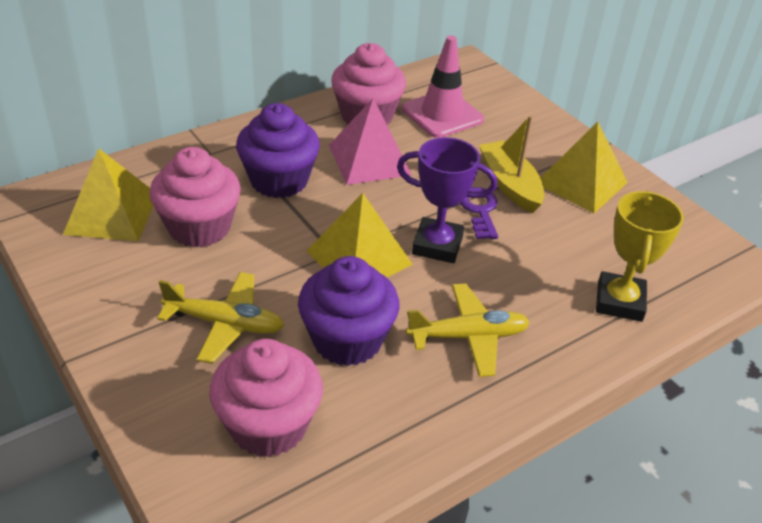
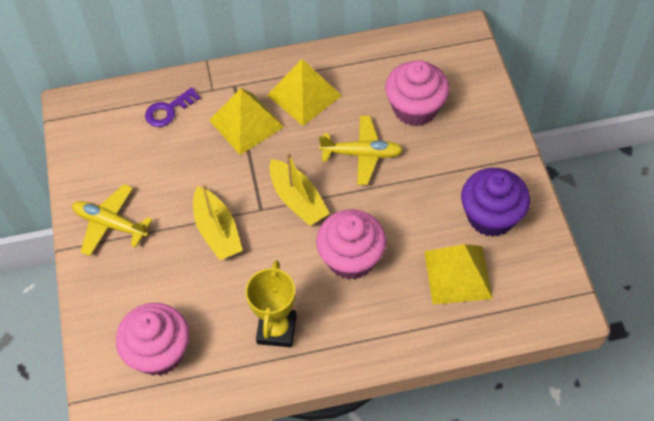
pink pyramid: [329,98,412,185] = 1 -> none = 0
pink traffic cone: [402,35,484,138] = 1 -> none = 0
purple cupcake: [236,103,320,198] [298,256,400,366] = 2 -> [461,168,530,237] = 1
purple trophy: [397,137,497,263] = 1 -> none = 0
yellow boat: [479,116,544,213] = 1 -> [193,184,243,260] [269,152,330,226] = 2

